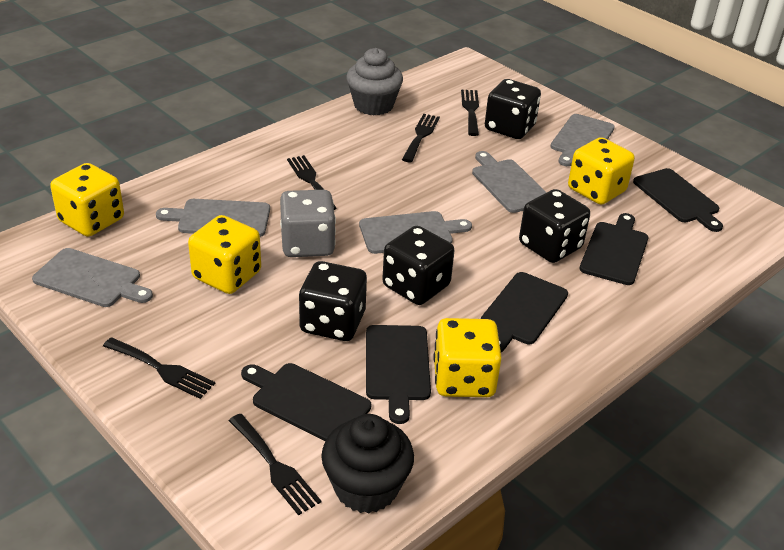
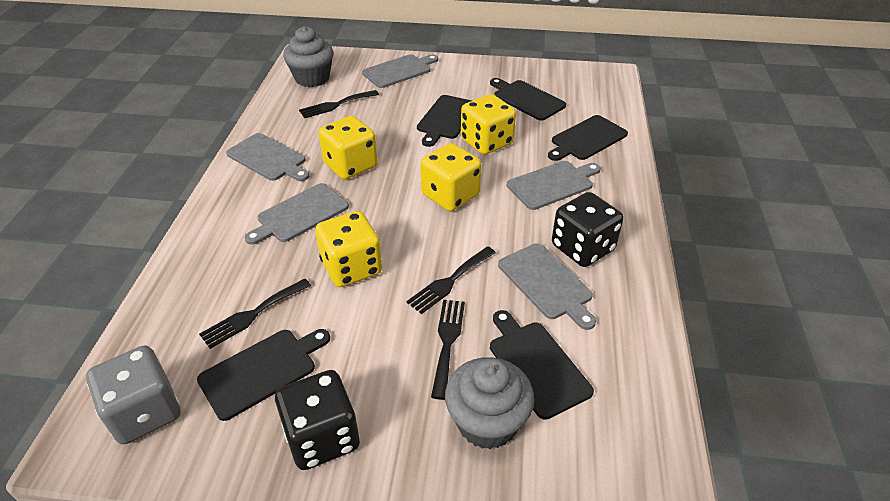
black cupcake: [321,414,414,514] = 1 -> none = 0
black dice: [299,261,367,341] [382,226,454,305] [485,79,541,139] [519,189,590,263] = 4 -> [275,370,360,470] [552,192,624,267] = 2
black fork: [103,337,215,399] [229,414,321,516] [287,155,337,210] [402,114,440,162] [461,90,479,136] = 5 -> [199,278,311,349] [299,90,379,118] [407,246,496,314] [431,300,465,400] = 4
grey cupcake: [346,48,403,115] = 1 -> [283,26,334,87] [445,357,534,449] = 2

